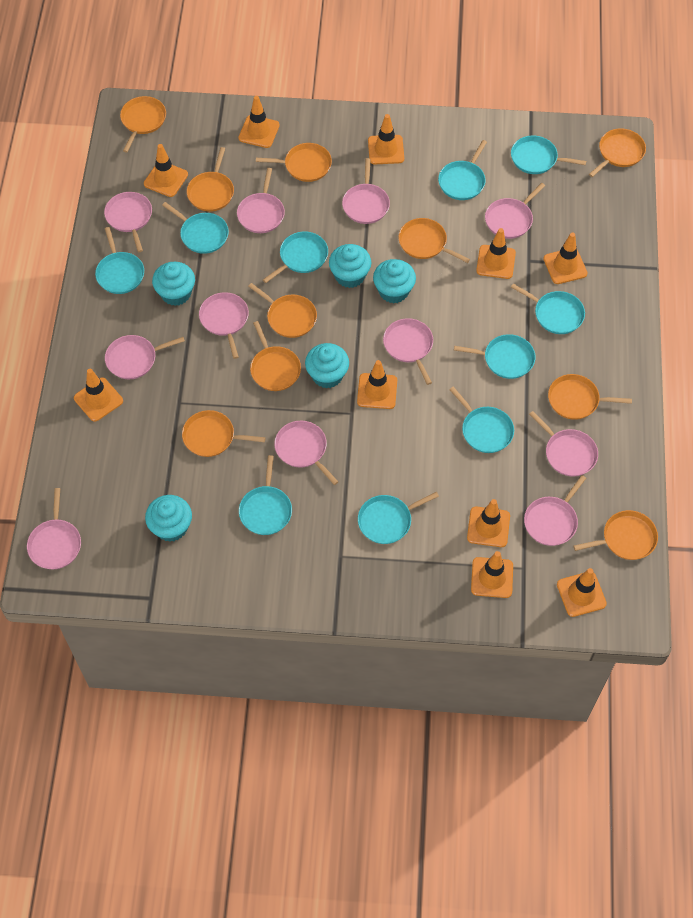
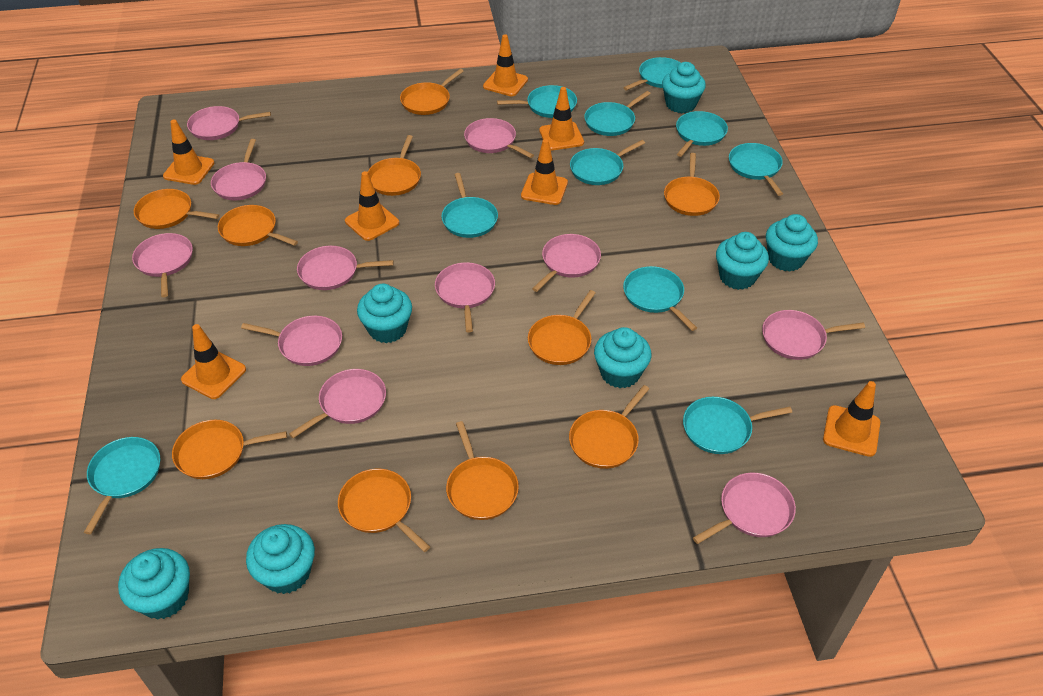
orange traffic cone: [74,369,123,422] [144,144,188,197] [238,96,280,148] [357,360,397,409] [368,114,404,164] [467,499,510,547] [471,551,513,598] [476,228,516,279] [543,232,588,284] [557,568,607,617] = 10 -> [163,120,214,185] [181,324,246,399] [345,171,399,241] [483,34,528,96] [521,139,568,205] [539,87,584,150] [823,381,880,457] = 7
turquoise cupcake: [145,495,192,542] [152,262,195,306] [305,343,349,388] [329,244,371,288] [373,259,416,303] = 5 -> [118,548,190,620] [246,524,315,594] [357,284,412,343] [594,327,651,388] [662,62,706,113] [716,232,769,290] [766,214,818,272] = 7

